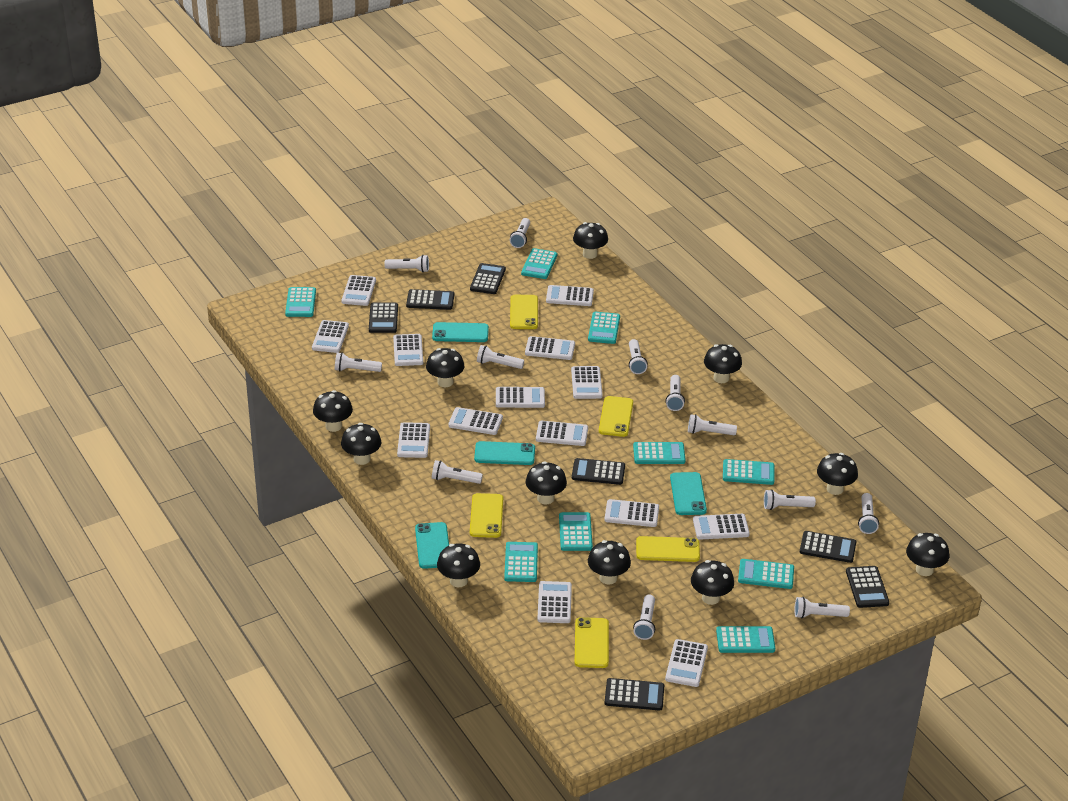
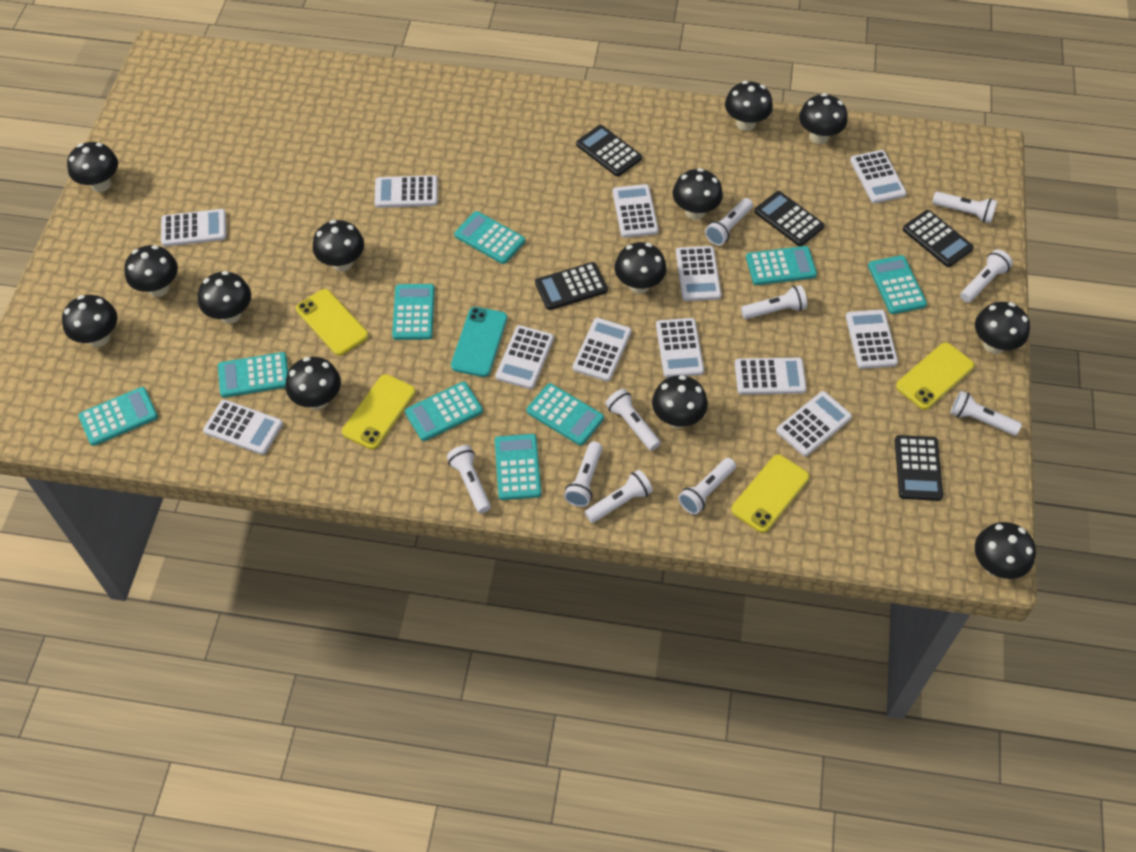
black calculator: [369,303,398,333] [406,289,454,310] [470,263,506,294] [572,458,625,485] [605,678,664,711] [800,531,856,563] [846,566,889,608] = 7 -> [535,262,608,310] [576,125,642,177] [754,191,824,246] [895,435,943,501] [903,210,974,267] = 5
black mushroom: [313,390,353,432] [341,423,381,465] [426,348,464,387] [437,544,480,587] [526,461,567,504] [573,222,608,259] [588,540,631,585] [691,560,734,605] [704,344,742,383] [817,453,858,495] [906,533,949,576] = 11 -> [62,295,117,347] [67,142,118,192] [124,245,178,297] [198,271,251,324] [285,357,341,410] [313,220,364,272] [615,242,667,294] [652,375,708,429] [672,168,723,220] [725,81,773,131] [799,93,848,144] [975,302,1030,354] [975,522,1036,579] = 13
turquoise phone: [415,522,449,569] [432,322,489,342] [474,441,535,465] [670,472,707,515] = 4 -> [451,307,507,377] = 1
white calculator: [312,320,349,353] [341,275,376,306] [393,334,423,366] [397,422,430,458] [448,407,503,435] [496,387,545,408] [525,336,575,360] [536,421,588,446] [537,581,572,623] [546,285,594,306] [571,366,603,399] [604,499,659,527] [665,639,708,687] [693,514,750,540] = 14 -> [161,209,226,247] [203,399,283,455] [375,175,438,208] [495,325,554,389] [573,318,632,382] [612,184,658,238] [656,318,704,378] [676,246,721,301] [735,357,807,395] [776,391,852,456] [846,310,898,369] [850,150,907,203] = 12
white flashlight: [335,353,382,372] [384,255,429,272] [432,460,483,484] [477,345,524,369] [510,218,530,248] [629,339,648,374] [633,595,655,640] [666,375,685,411] [688,414,737,435] [764,490,816,510] [794,597,850,619] [858,493,879,534] = 12 -> [447,445,491,513] [564,441,602,507] [585,470,653,523] [605,389,661,451] [678,458,736,515] [705,198,753,246] [741,285,807,319] [932,192,997,223] [950,391,1022,435] [960,249,1013,303] = 10
yellow phone: [470,493,503,538] [510,295,538,329] [575,617,609,668] [599,396,633,437] [636,536,700,562] = 5 -> [296,289,368,356] [342,374,416,450] [731,454,810,533] [896,342,974,410] = 4

